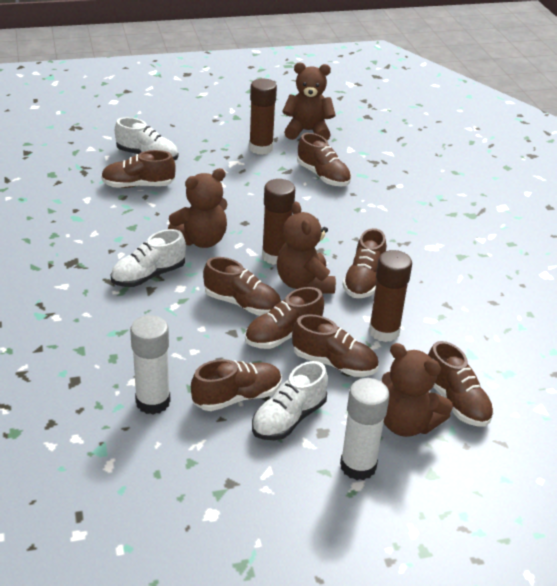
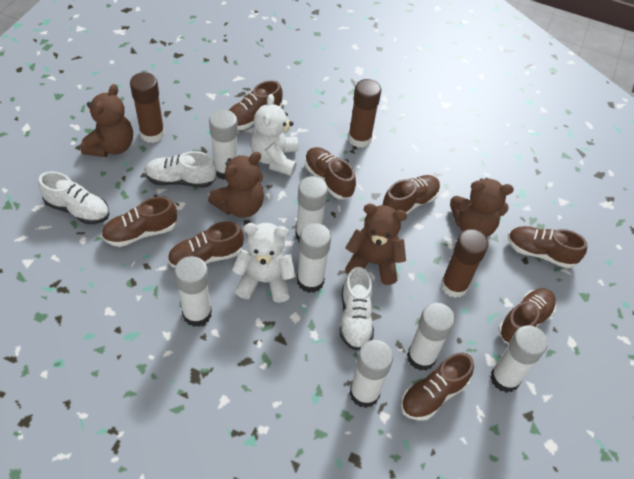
white glue stick: [130,315,171,415] [340,378,390,480] = 2 -> [175,256,212,327] [209,110,238,180] [295,176,328,242] [297,223,331,293] [350,340,393,408] [407,303,455,371] [490,325,548,393] = 7
white teddy bear: none = 0 -> [232,223,296,303] [251,94,299,176] = 2

